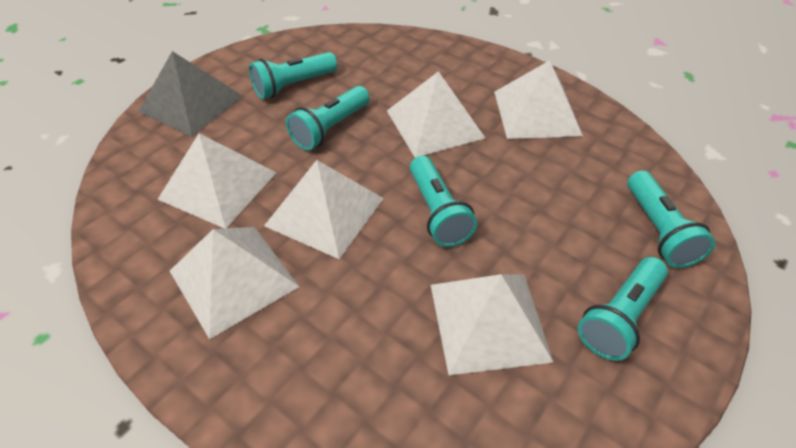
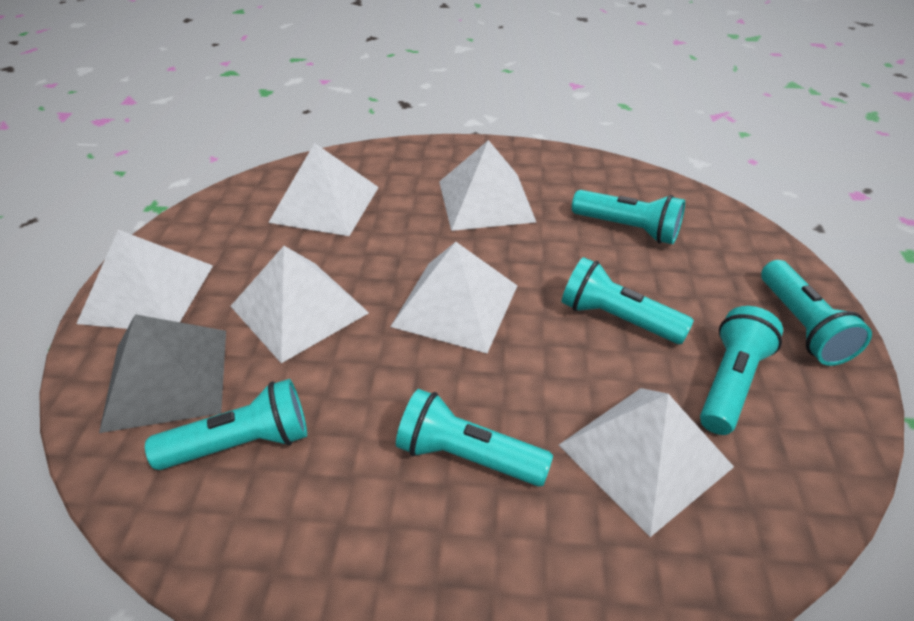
turquoise flashlight: [249,52,337,99] [286,86,370,150] [410,156,477,247] [578,257,668,361] [627,170,715,268] = 5 -> [145,379,307,470] [396,389,553,487] [562,257,694,344] [572,190,685,244] [700,306,783,435] [761,260,872,366] = 6

